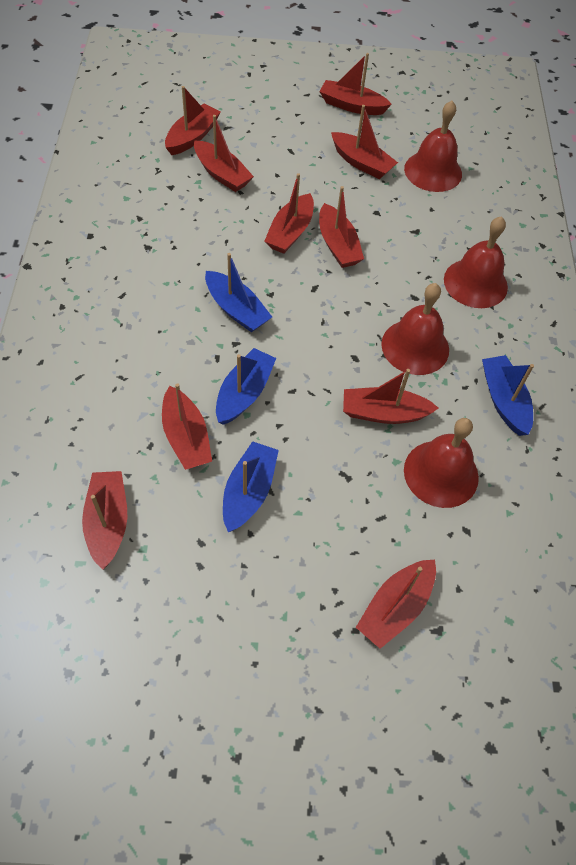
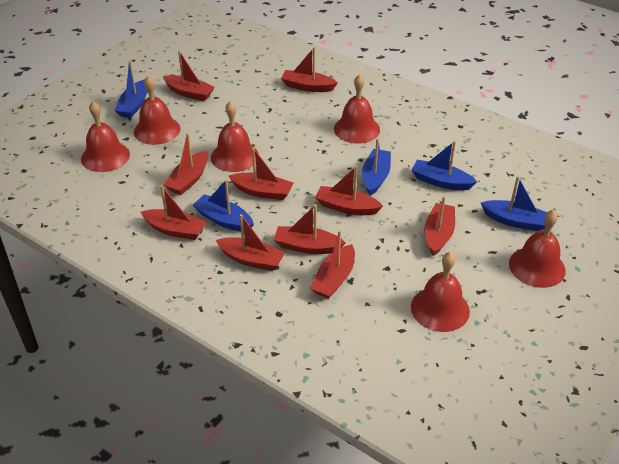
blue boat: [205,253,272,332] [216,348,276,425] [223,441,279,532] [482,355,534,436] = 4 -> [114,61,147,118] [193,179,254,231] [362,139,391,196] [412,141,477,190] [481,176,547,231] = 5
red bell: [381,283,449,375] [404,101,462,192] [404,418,479,508] [444,216,508,308] = 4 -> [81,101,130,172] [134,76,180,145] [211,101,259,172] [334,74,380,143] [411,252,470,332] [509,210,566,288] = 6

